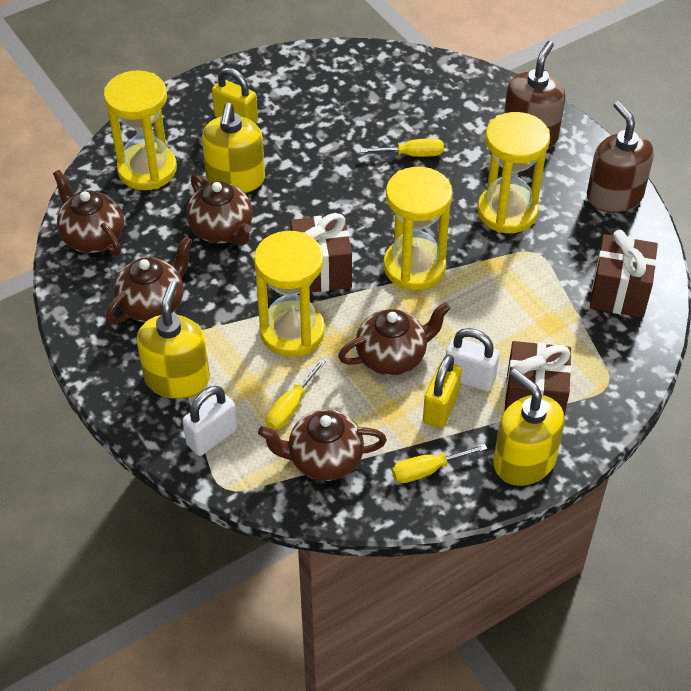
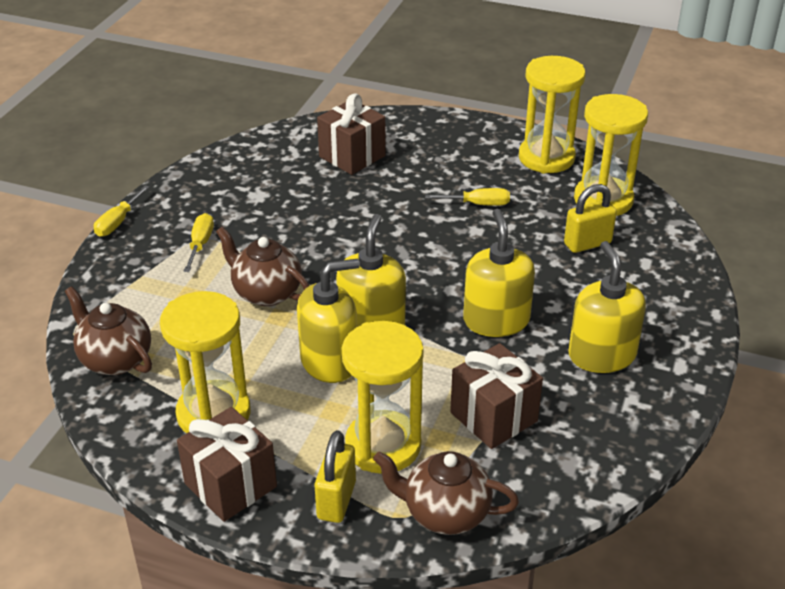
brown soap dispenser: [504,41,565,148] [587,101,654,213] = 2 -> none = 0
brown teapot: [53,170,124,256] [106,236,192,324] [187,174,253,246] [258,409,387,481] [338,302,451,376] = 5 -> [65,286,152,375] [216,226,309,306] [373,451,519,535] = 3
white padlock: [183,386,237,456] [446,328,499,391] = 2 -> none = 0
yellow soap dispenser: [137,281,210,399] [202,103,265,193] [493,369,565,485] = 3 -> [297,259,360,383] [336,214,406,327] [463,209,535,337] [568,241,646,373] = 4

